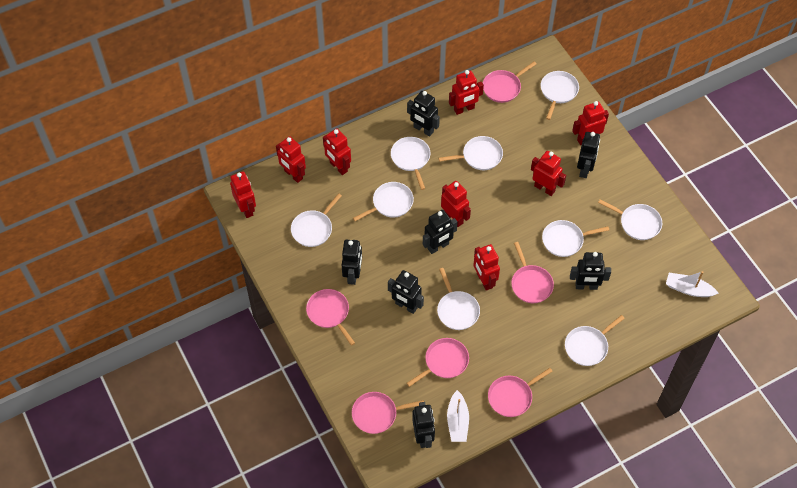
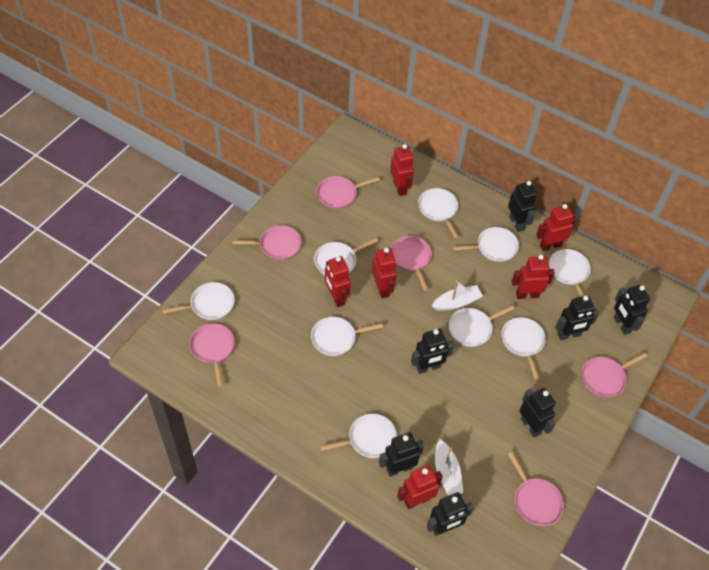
red robot: [230,171,256,218] [276,136,306,183] [323,128,351,175] [441,181,471,227] [449,70,484,115] [473,244,500,291] [531,151,566,196] [572,101,609,145] = 8 -> [325,256,351,307] [372,248,397,298] [390,144,414,196] [397,465,443,509] [512,255,555,299] [536,204,576,251] = 6

